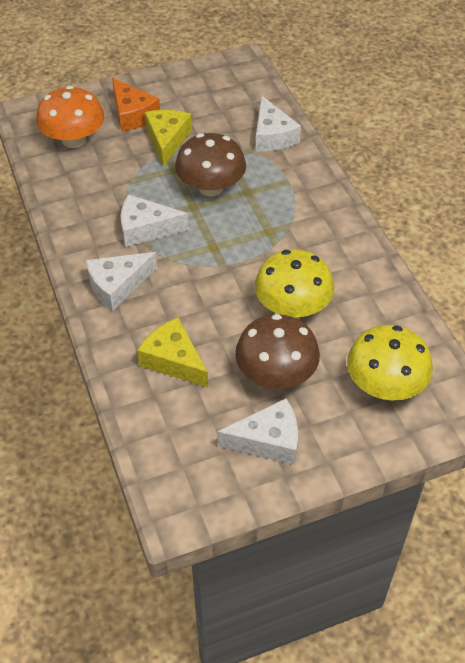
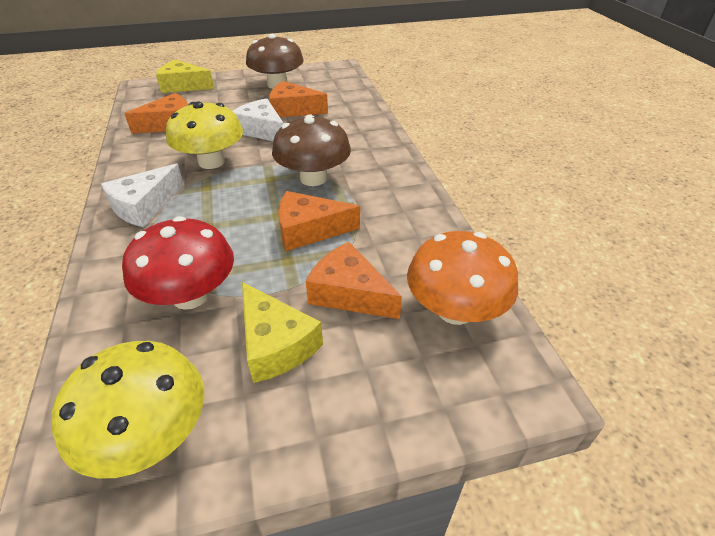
orange cheese: [112,78,160,132] = 1 -> [124,93,188,134] [269,81,328,118] [278,191,360,251] [306,242,402,319] = 4
red mushroom: none = 0 -> [122,216,234,310] = 1
white cheese: [86,252,157,311] [121,194,189,247] [217,398,298,465] [255,96,301,152] = 4 -> [101,164,184,227] [233,98,284,141] = 2

